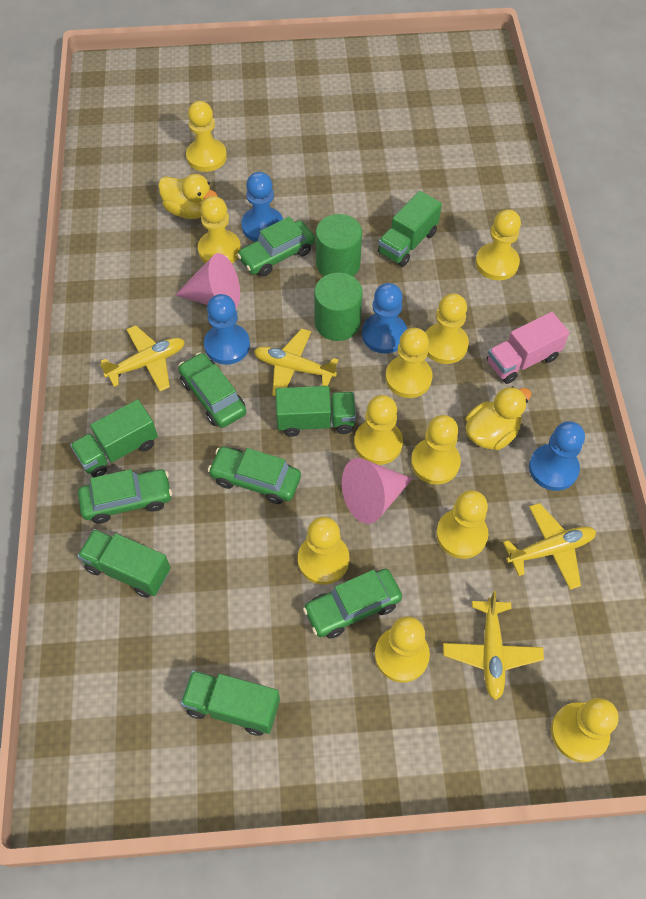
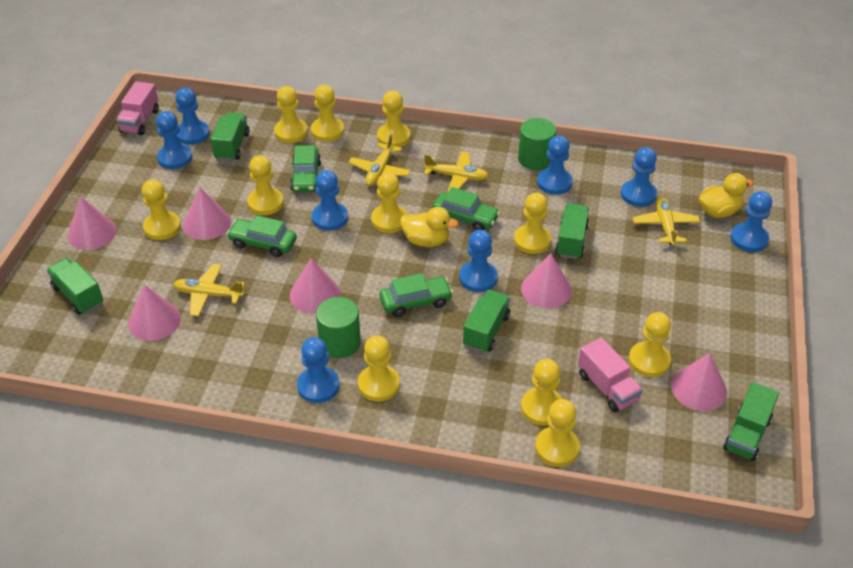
blue pawn: [204,294,250,365] [241,172,283,242] [362,283,407,354] [529,421,585,491] = 4 -> [156,111,192,169] [175,88,210,145] [297,337,340,403] [312,170,348,231] [459,230,498,292] [537,135,572,195] [621,147,657,207] [730,191,772,252] = 8
green car: [78,469,172,524] [178,352,246,428] [208,447,301,504] [237,217,315,276] [303,569,402,638] = 5 -> [227,215,297,257] [290,145,321,193] [380,273,453,317] [432,187,500,231] = 4
pink cone: [175,253,240,308] [342,458,413,524] = 2 -> [68,196,117,250] [128,285,181,341] [183,187,231,240] [290,258,340,314] [521,253,572,309] [671,353,727,411] = 6
pink truck: [487,312,570,384] = 1 -> [116,81,159,135] [578,337,643,413] = 2

